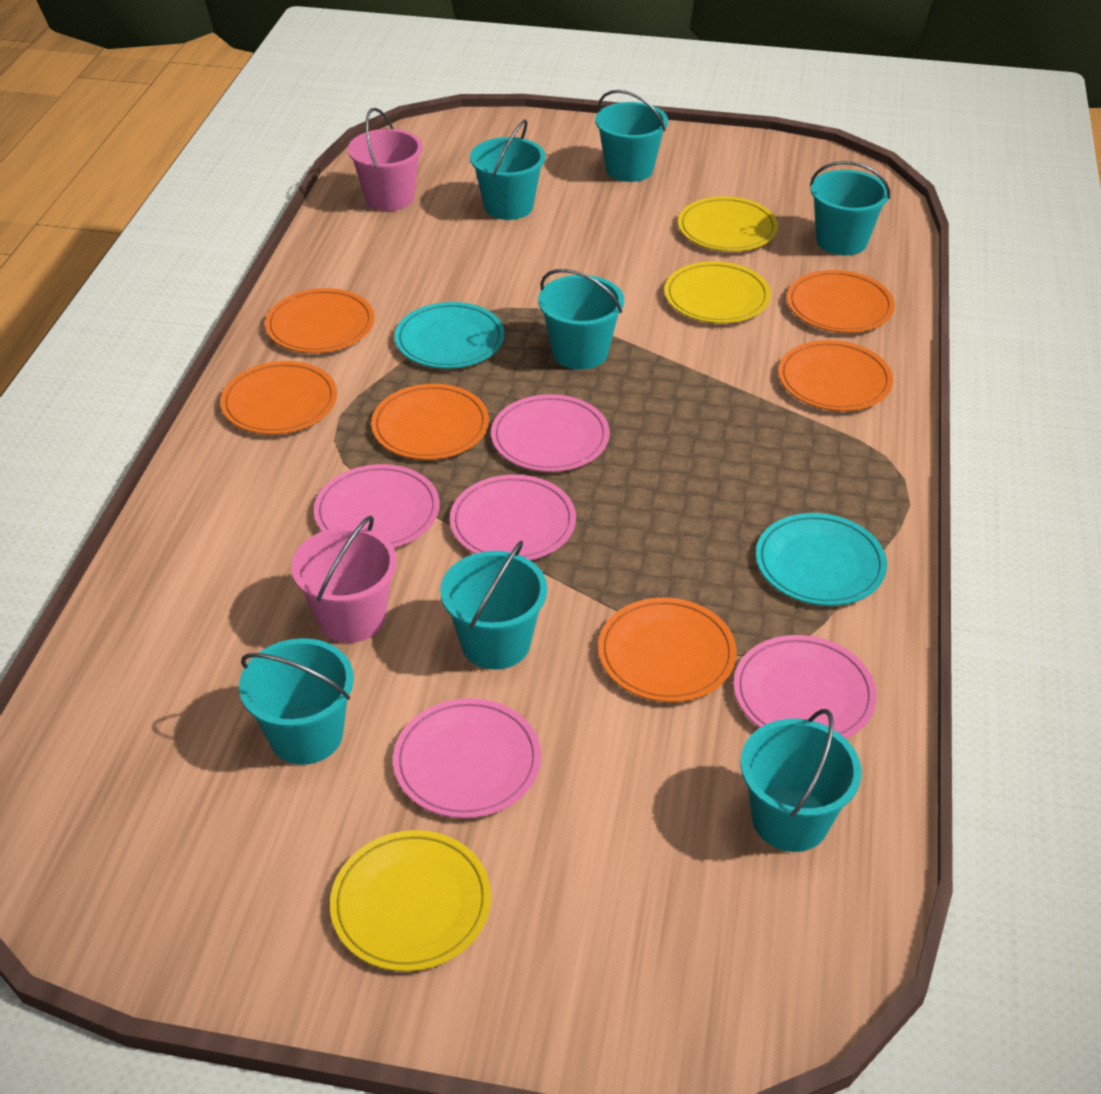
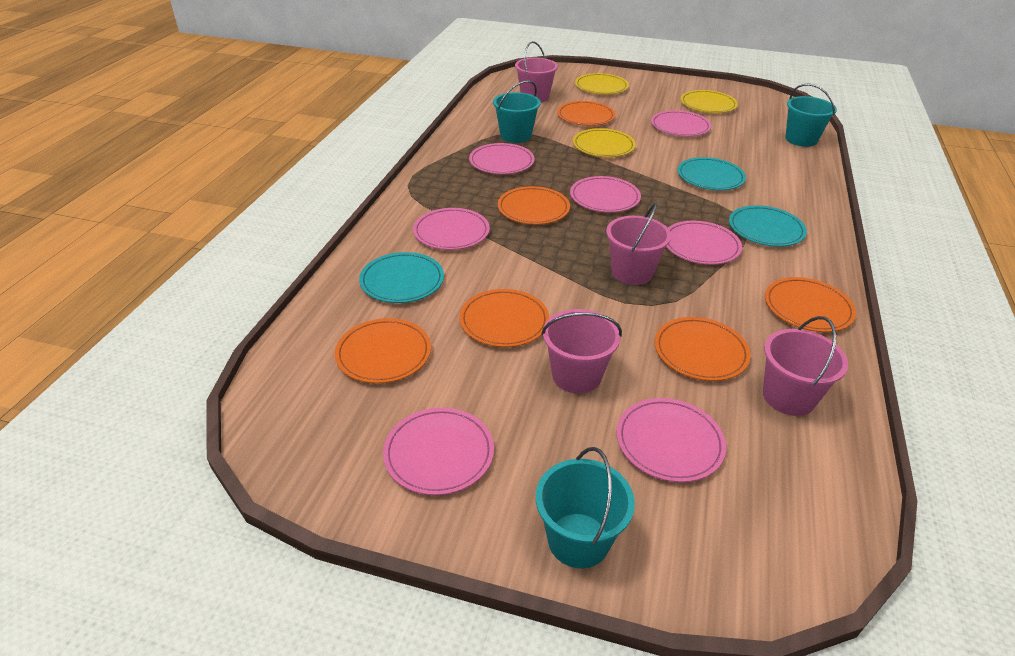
pink bucket: [291,515,397,643] [348,108,423,211] = 2 -> [515,41,558,103] [541,309,622,394] [606,203,671,285] [763,316,848,416] = 4
pink plate: [314,464,440,548] [393,698,541,818] [450,475,576,560] [491,394,610,472] [734,635,877,739] = 5 -> [383,408,494,495] [413,208,490,250] [469,143,535,174] [570,176,641,213] [617,398,726,482] [651,110,711,137] [666,221,742,265] = 7
turquoise bucket: [239,638,354,765] [440,541,547,670] [470,119,545,220] [538,269,624,370] [595,90,668,182] [740,709,861,852] [810,161,890,255] = 7 -> [493,80,541,143] [536,447,635,568] [785,83,837,147] = 3
turquoise plate: [395,302,505,369] [756,513,887,606] = 2 -> [359,252,444,303] [677,157,746,190] [729,205,807,247] = 3

